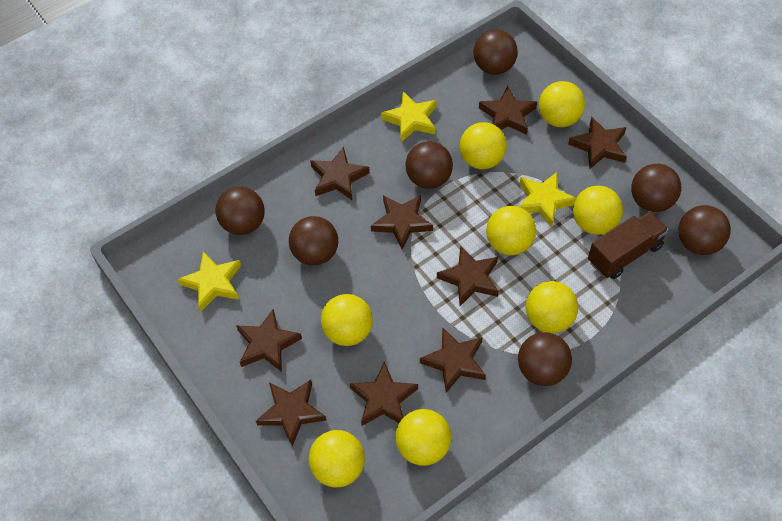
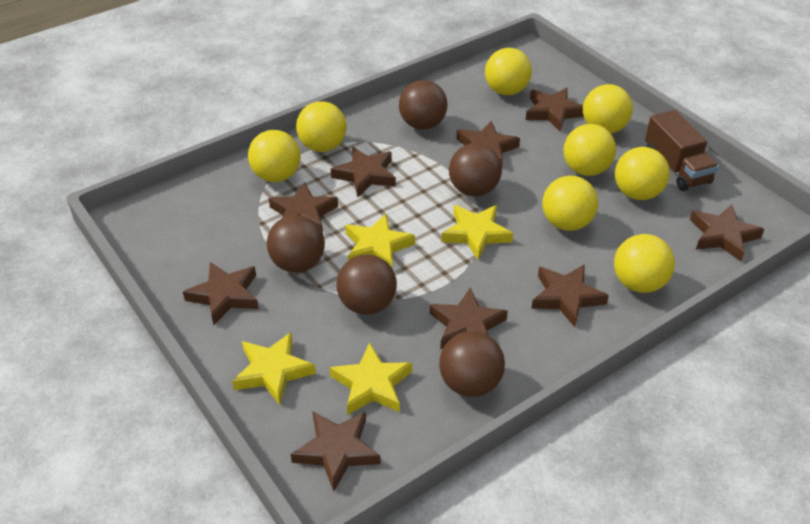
brown ball: [216,187,265,235] [289,216,338,266] [405,141,453,189] [473,30,518,75] [518,332,572,386] [631,164,681,212] [678,205,731,255] = 7 -> [267,215,325,273] [336,254,397,315] [399,80,448,130] [439,331,505,397] [449,143,502,196] = 5
yellow star: [178,251,241,312] [381,91,437,142] [518,172,576,227] = 3 -> [232,332,316,405] [330,343,412,415] [345,213,415,267] [441,205,513,260] = 4

